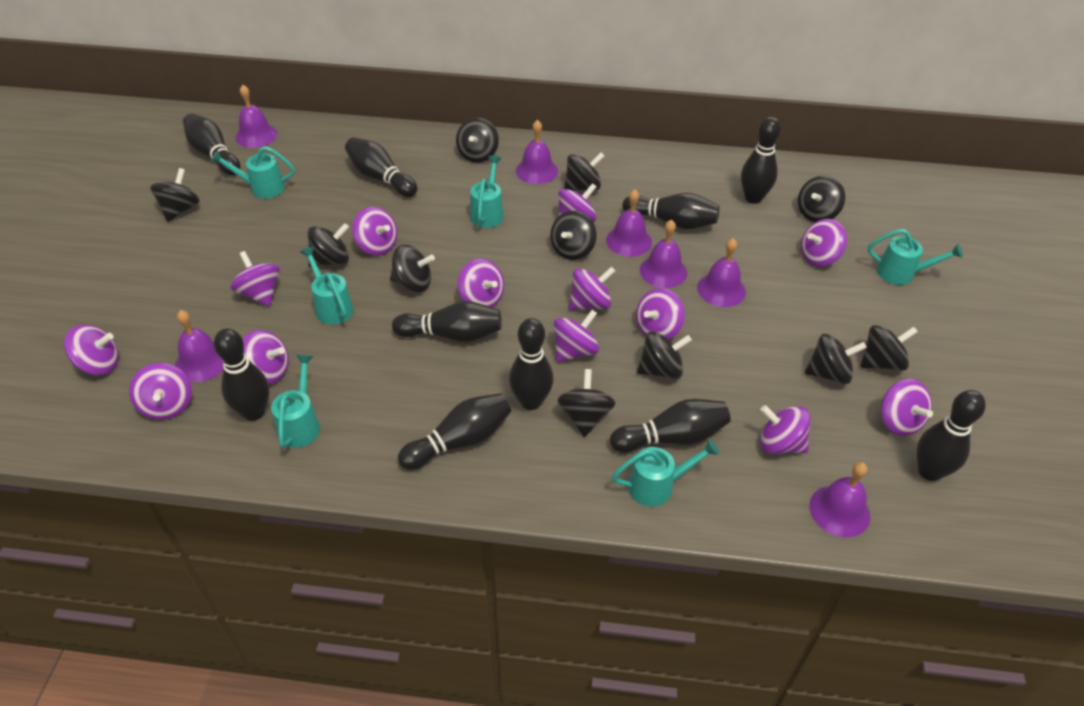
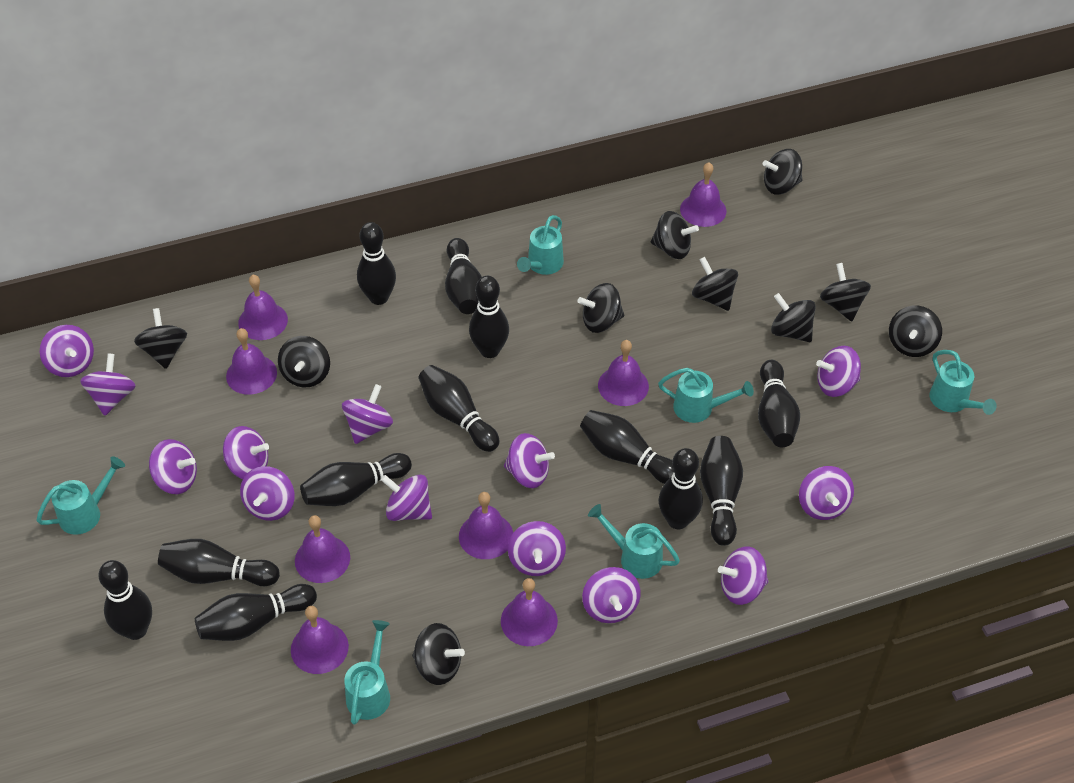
black bowling pin: [183,113,241,175] [214,328,269,421] [345,137,418,197] [392,301,502,342] [398,393,511,470] [509,318,553,410] [610,399,731,453] [623,193,719,229] [741,117,781,204] [917,390,986,481] = 10 -> [98,560,152,640] [158,539,280,586] [195,584,317,641] [300,453,412,506] [357,222,396,305] [418,365,500,452] [445,238,482,314] [469,276,509,358] [580,410,674,484] [659,448,703,529] [700,436,743,546] [758,360,800,447] = 12
black spinning top: [150,168,200,222] [308,223,349,267] [390,245,435,292] [456,118,499,163] [550,211,596,260] [557,369,616,437] [564,152,605,191] [637,331,692,379] [798,176,845,222] [805,334,867,384] [861,325,918,371] = 11 -> [134,308,187,369] [278,336,330,387] [412,623,465,685] [578,283,624,333] [651,211,699,259] [692,257,738,311] [763,149,802,195] [771,293,816,342] [820,263,871,322] [889,305,942,357] = 10
purple bell: [175,310,224,382] [236,85,277,148] [516,120,558,184] [606,189,652,257] [640,219,687,288] [697,238,746,307] [809,462,870,537] = 7 -> [226,328,277,395] [238,275,288,340] [291,606,349,674] [295,515,350,583] [459,492,513,559] [501,578,558,646] [598,340,649,406] [680,163,727,227] = 8

